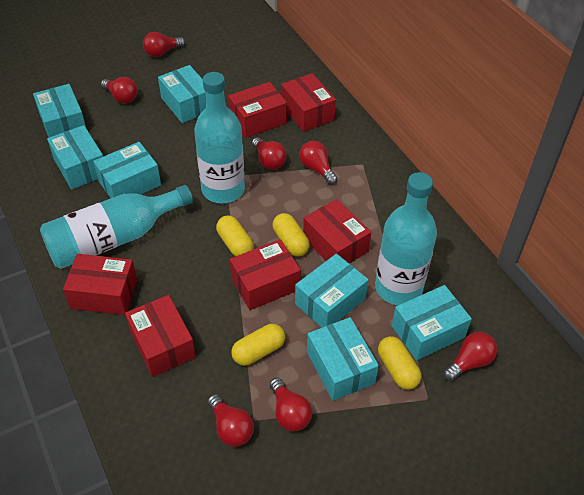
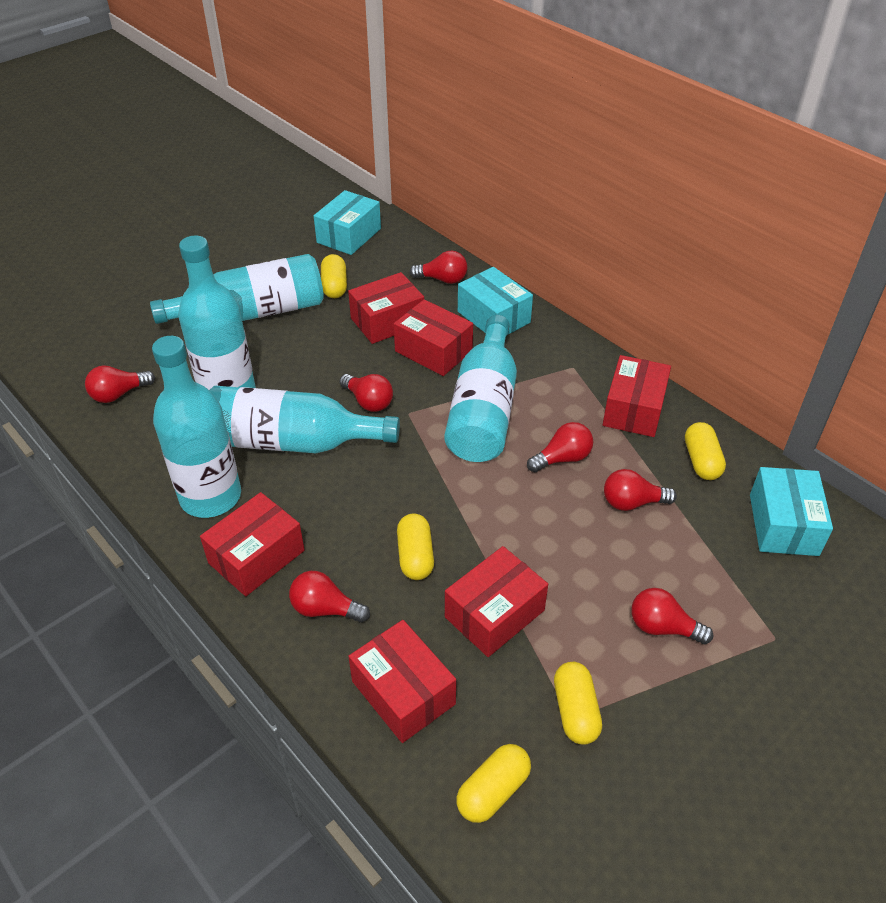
turquoise bottle: [40,185,193,269] [194,72,245,203] [375,172,437,305] = 3 -> [150,254,324,324] [152,336,241,518] [178,236,256,390] [209,386,400,453] [444,315,517,462] = 5
turquoise box: [33,84,86,137] [47,125,103,190] [93,142,161,198] [158,65,206,123] [295,254,369,328] [307,317,379,401] [392,285,472,360] = 7 -> [314,190,381,255] [458,267,533,334] [750,467,833,556] = 3
yellow capsule: [216,216,254,256] [231,324,285,366] [273,213,310,256] [378,336,421,390] = 4 -> [321,254,347,298] [397,513,434,580] [456,744,531,823] [554,662,602,744] [685,422,726,480] = 5

